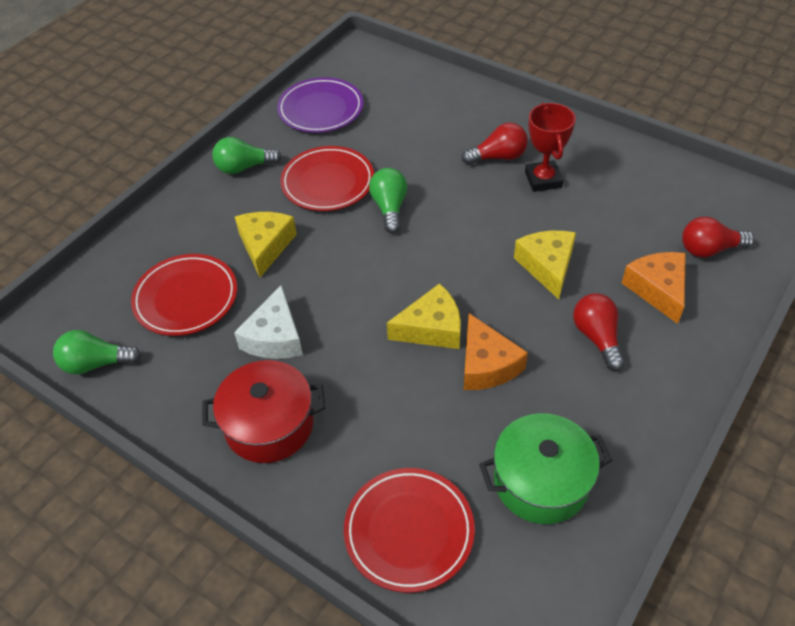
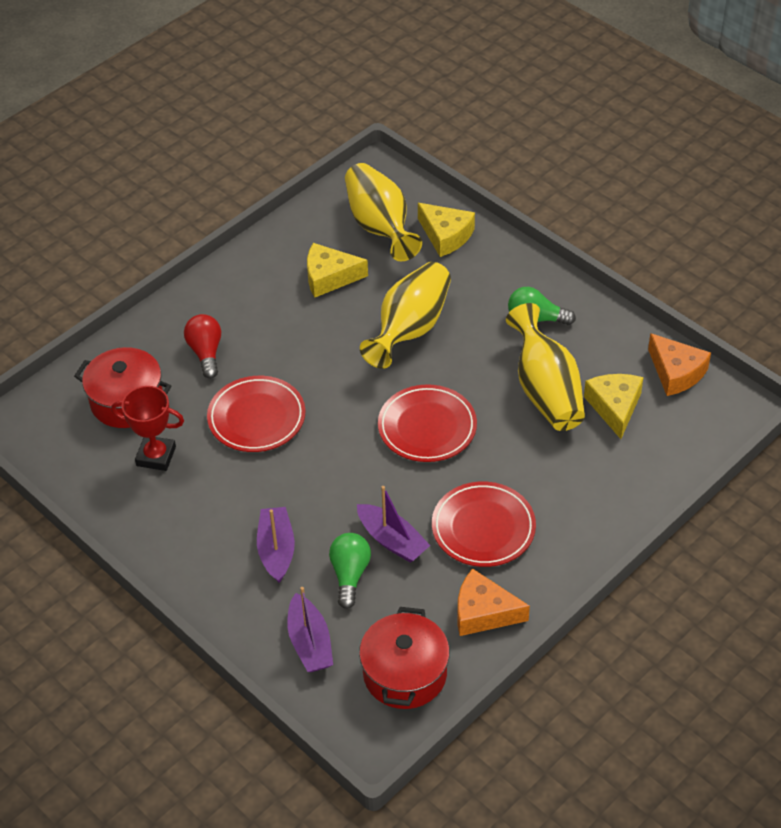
green light bulb: [53,330,141,374] [212,137,282,174] [369,168,407,234] = 3 -> [329,533,371,609] [508,287,576,325] = 2
green pot: [479,413,612,524] = 1 -> none = 0
purple boat: none = 0 -> [257,507,295,583] [287,587,333,672] [357,486,430,563] = 3
purple plate: [277,77,363,133] = 1 -> none = 0
red light bulb: [462,123,528,165] [573,293,625,371] [682,217,754,258] = 3 -> [184,314,221,379] = 1
red pot: [202,360,325,463] = 1 -> [74,347,171,428] [359,607,450,709] = 2
white cheese: [234,285,303,359] = 1 -> none = 0
yellow vase: none = 0 -> [345,163,422,261] [360,262,451,369] [506,303,585,431] = 3

